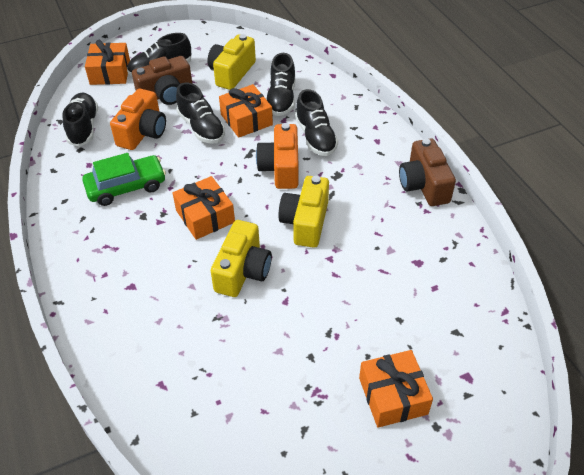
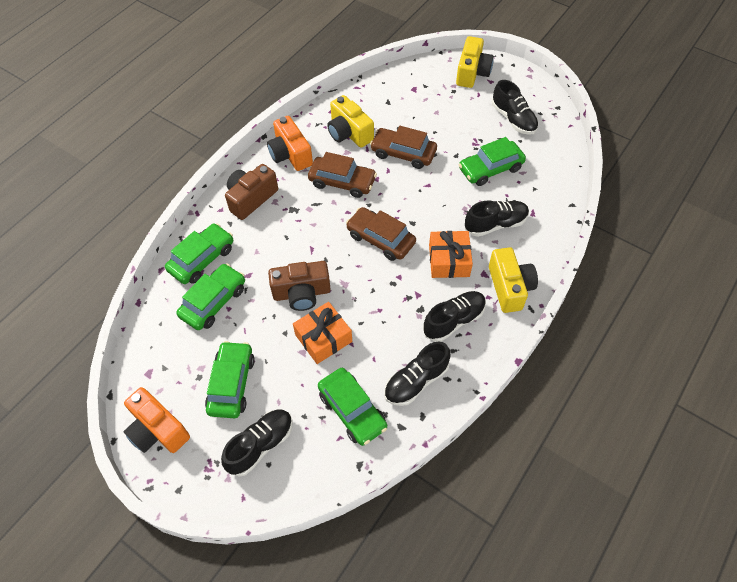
brown car: none = 0 -> [308,152,377,198] [346,207,416,261] [370,126,437,169] = 3
green car: [82,153,166,206] = 1 -> [165,223,233,284] [176,263,245,330] [205,341,255,418] [318,368,387,446] [459,137,526,186] = 5
orange gift: [85,40,130,85] [173,176,235,240] [219,84,273,138] [359,350,433,428] = 4 -> [293,302,352,364] [429,231,473,278] = 2

